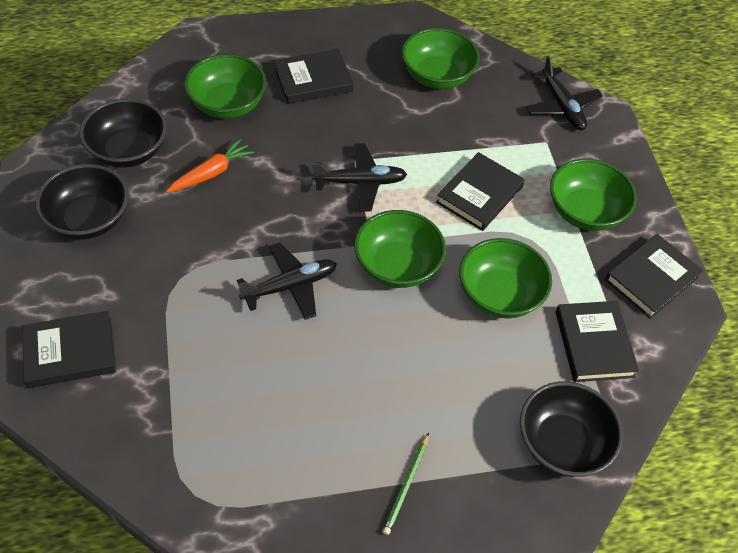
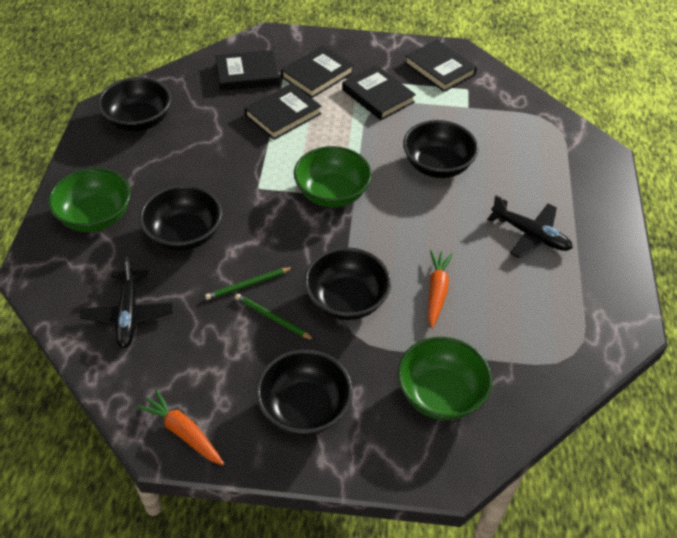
black bowl: [36,164,128,239] [79,99,167,168] [520,381,623,477] = 3 -> [98,77,172,132] [139,185,222,251] [256,350,353,435] [304,247,391,320] [403,120,478,178] = 5
black plane: [237,242,337,320] [312,143,407,212] [526,55,603,130] = 3 -> [80,256,173,348] [487,195,573,258] = 2
green bowl: [184,54,267,119] [354,210,446,288] [402,28,480,89] [459,238,552,318] [550,159,637,231] = 5 -> [48,168,131,232] [294,146,372,208] [397,337,492,420] = 3
green pencil: [383,433,429,535] = 1 -> [205,267,293,300] [235,294,314,340] = 2
orange carrot: [166,138,254,193] = 1 -> [137,389,224,465] [428,250,453,328] = 2

